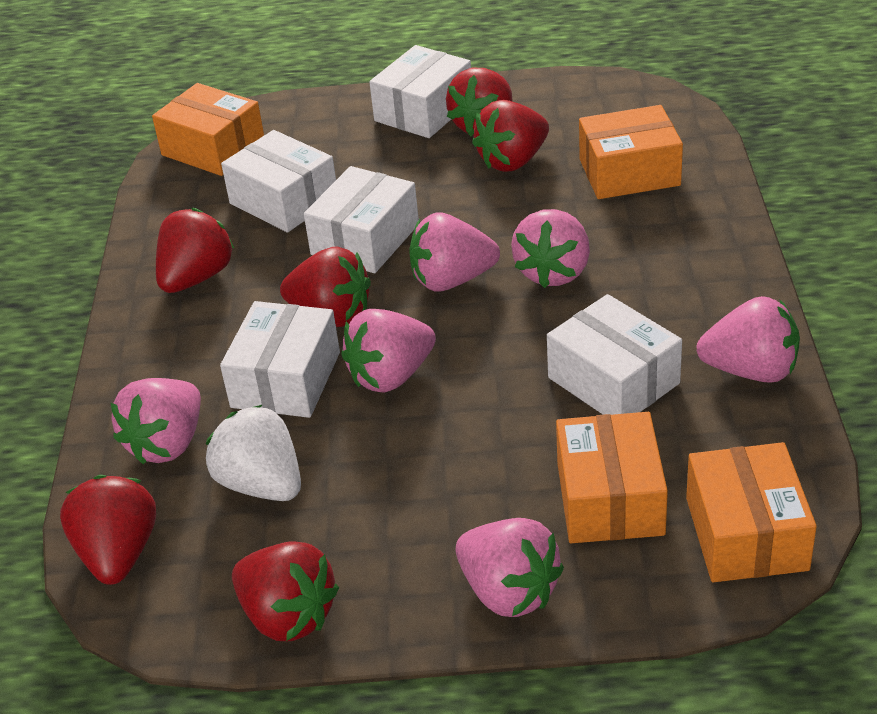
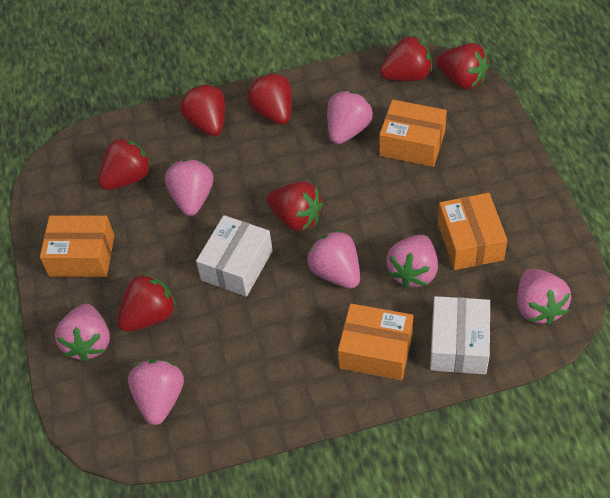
pink strawberry: [111,378,201,464] [341,309,436,393] [409,212,500,292] [455,518,564,617] [511,209,590,288] [697,296,800,383] = 6 -> [55,304,110,362] [128,359,184,425] [165,159,213,216] [307,230,360,289] [327,91,373,144] [386,235,438,288] [517,268,571,325] = 7
red strawberry: [60,475,156,585] [156,208,235,293] [232,542,339,641] [280,246,371,327] [446,68,513,136] [472,100,549,172] = 6 -> [98,137,152,190] [117,273,176,332] [180,84,225,136] [247,73,292,125] [267,182,323,231] [380,36,432,81] [436,43,489,89] = 7
white box: [220,301,340,418] [221,130,336,232] [304,166,419,273] [369,45,471,138] [547,294,682,415] = 5 -> [196,215,273,297] [430,296,490,374] = 2
white strawberry: [206,405,301,501] = 1 -> none = 0

